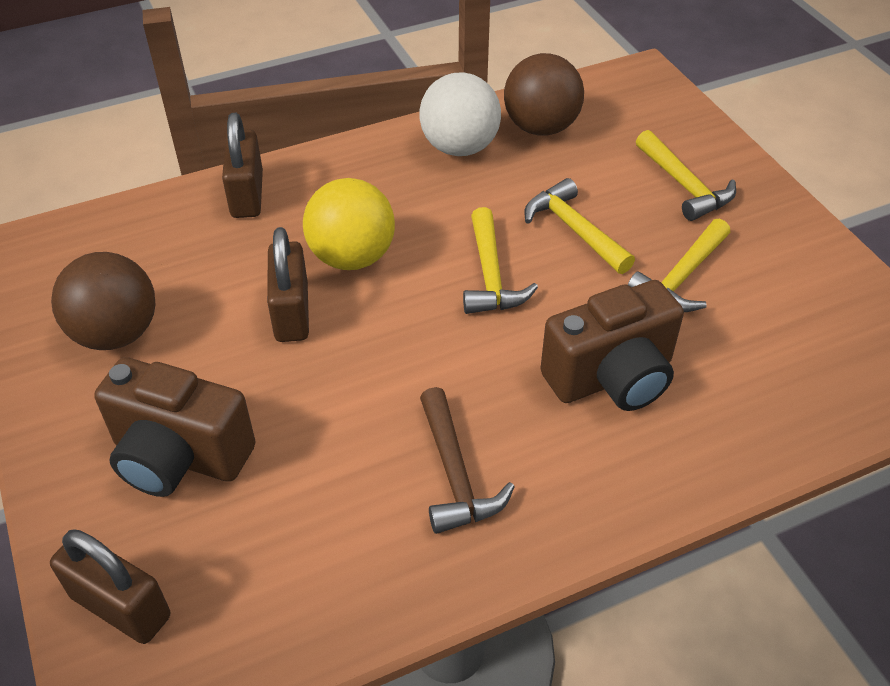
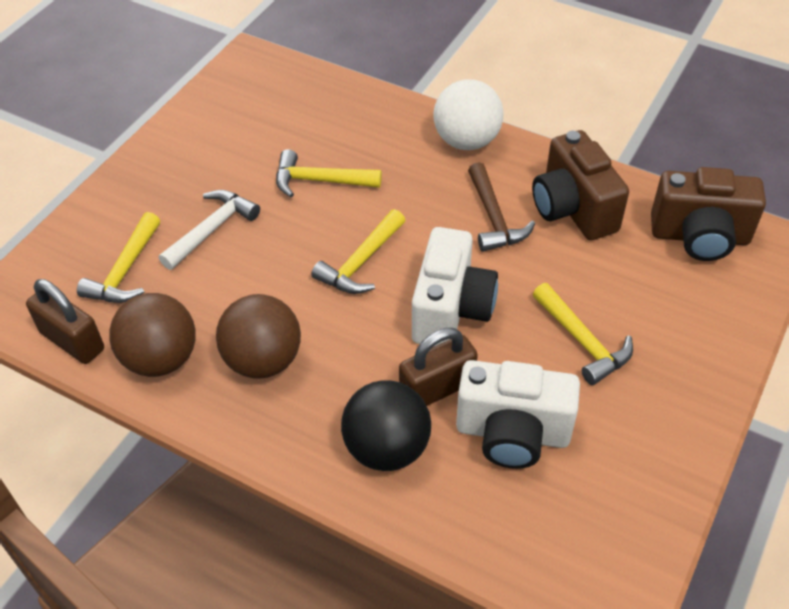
black ball: none = 0 -> [341,380,431,471] = 1
brown padlock: [50,529,170,644] [222,113,263,218] [267,227,309,342] = 3 -> [26,279,104,364] [399,328,478,406] = 2
white camera: none = 0 -> [412,227,498,347] [456,360,580,469] = 2
white hammer: none = 0 -> [159,190,260,270] = 1
yellow ball: [303,178,395,270] = 1 -> none = 0

